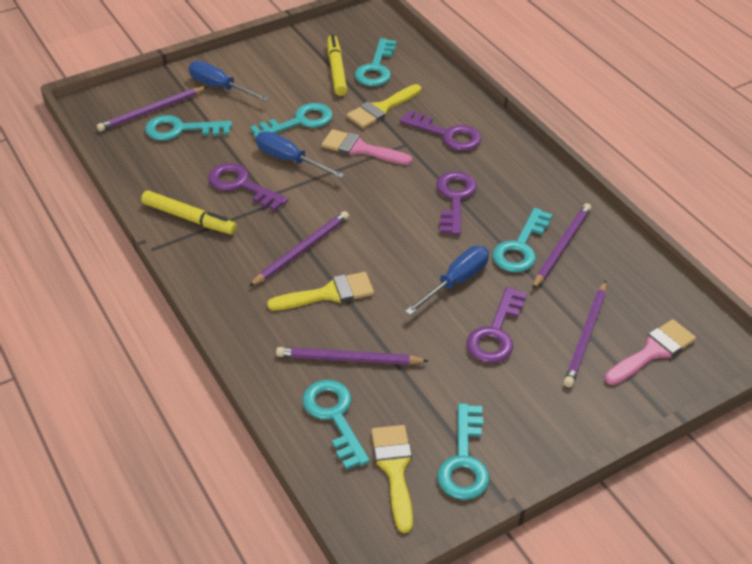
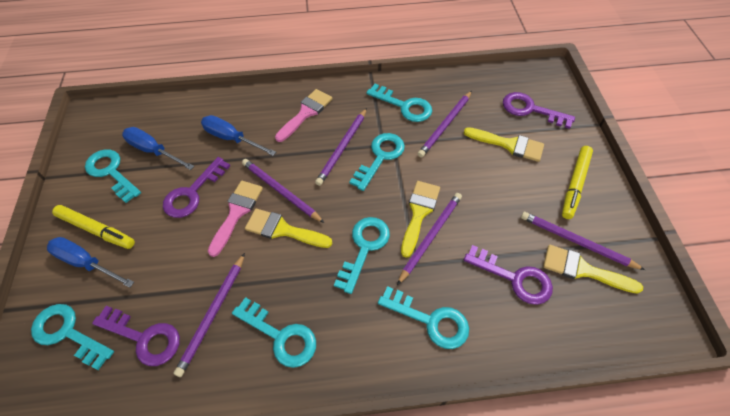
purple pencil: [97,87,207,132] [249,211,349,287] [276,347,428,365] [532,203,591,290] [564,281,606,387] = 5 -> [174,253,245,377] [242,159,324,223] [315,108,367,186] [397,193,462,285] [418,91,472,158] [521,212,645,270] = 6
turquoise key: [145,115,232,141] [250,103,333,138] [302,380,370,470] [355,38,397,86] [438,403,489,500] [493,208,553,272] = 6 -> [31,304,114,370] [85,149,141,203] [232,297,316,368] [334,217,390,294] [349,133,405,191] [366,84,432,122] [378,286,469,349] = 7
yellow brush: [267,272,374,310] [347,84,421,128] [371,425,413,533] = 3 -> [245,208,332,248] [401,181,440,258] [464,127,544,162] [543,245,643,294] = 4

